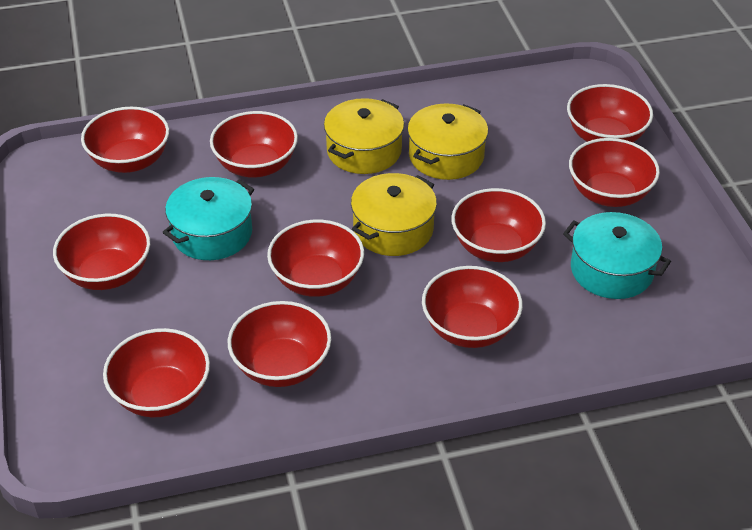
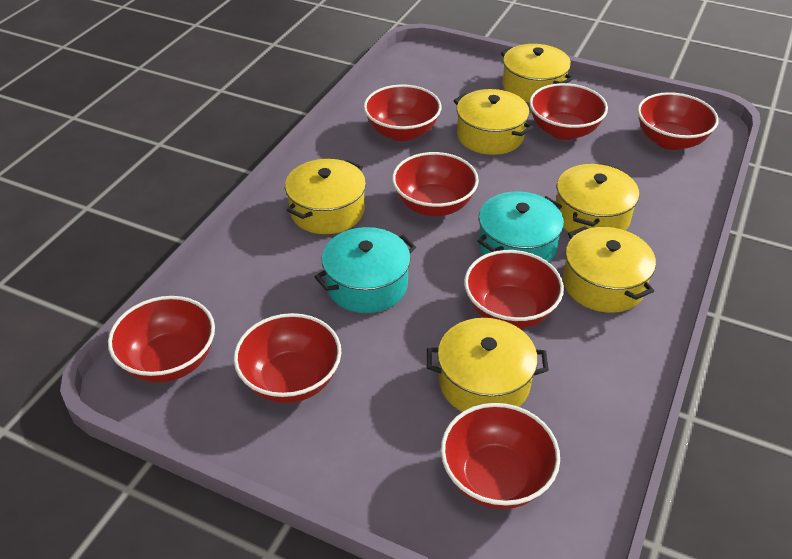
red bowl: [53,214,150,290] [81,107,169,173] [103,328,210,417] [210,111,298,178] [228,301,331,387] [267,220,364,297] [422,266,523,348] [451,188,546,262] [567,84,653,142] [569,138,660,207] = 10 -> [108,296,215,383] [234,313,341,403] [364,84,441,141] [392,152,479,216] [441,403,560,509] [464,250,564,329] [529,83,608,140] [638,92,719,150] = 8
yellow pot: [324,98,404,174] [351,173,437,256] [407,103,488,180] = 3 -> [285,159,366,234] [427,318,549,412] [454,89,533,155] [501,44,574,102] [556,163,639,232] [563,226,656,313] = 6

